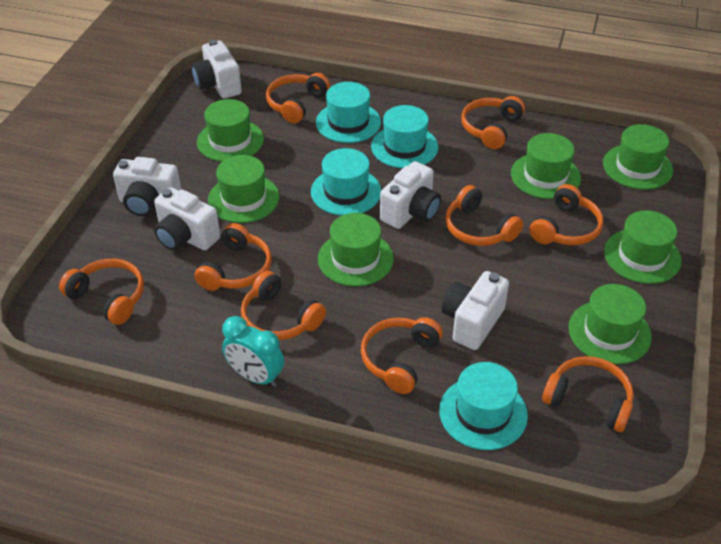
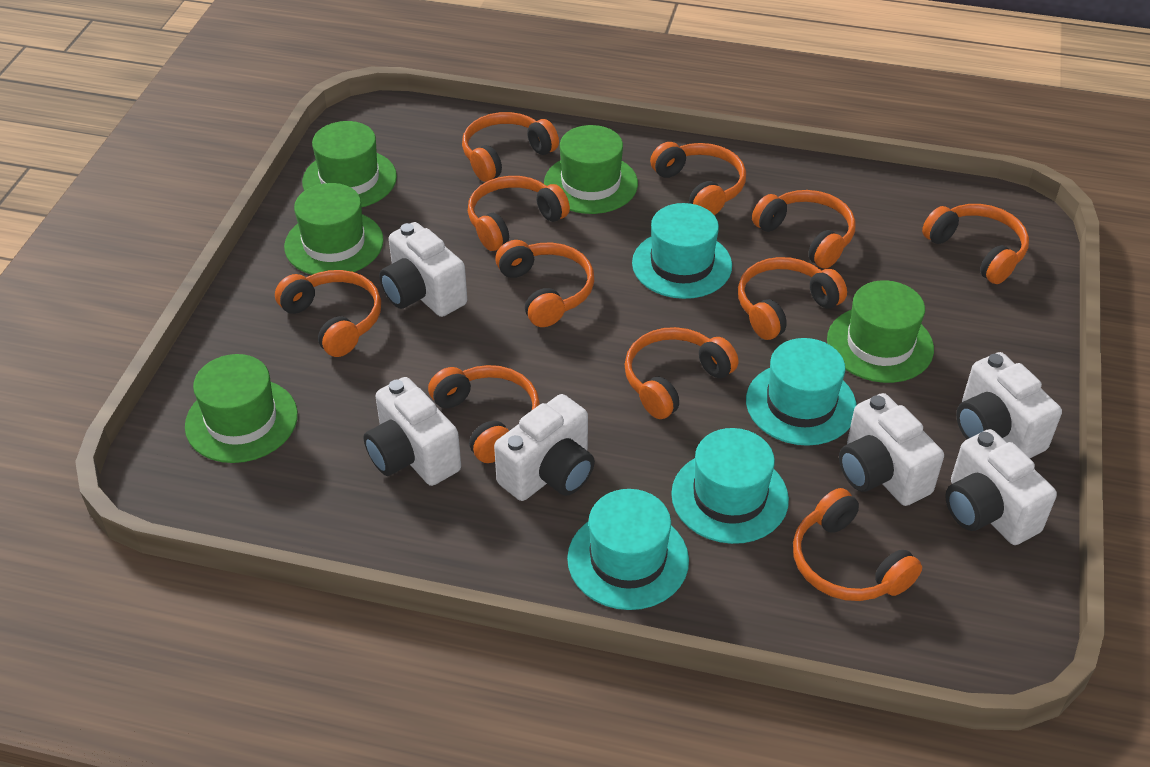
green hat: [197,99,264,162] [208,155,279,223] [318,213,394,286] [511,133,581,199] [568,284,652,364] [603,124,673,190] [604,210,682,284] = 7 -> [185,354,298,463] [284,183,384,275] [302,121,397,207] [544,125,638,214] [827,280,934,383] = 5
orange headphones: [59,259,144,325] [195,223,272,291] [241,271,326,340] [266,73,330,124] [361,317,443,394] [445,185,523,246] [461,96,525,149] [530,184,603,245] [542,356,634,432] = 9 -> [275,270,381,357] [428,365,540,463] [462,112,559,182] [468,176,570,251] [495,240,594,327] [624,327,738,419] [650,142,746,215] [738,257,847,340] [752,190,856,269] [793,488,922,601] [922,204,1029,284] = 11
turquoise clock: [222,316,284,387] = 1 -> none = 0
white camera: [113,157,181,216] [154,187,220,251] [192,40,242,99] [380,161,441,229] [442,271,509,350] = 5 -> [363,377,461,486] [379,222,467,317] [494,394,595,501] [839,393,944,506] [945,429,1057,545] [956,352,1062,458] = 6

